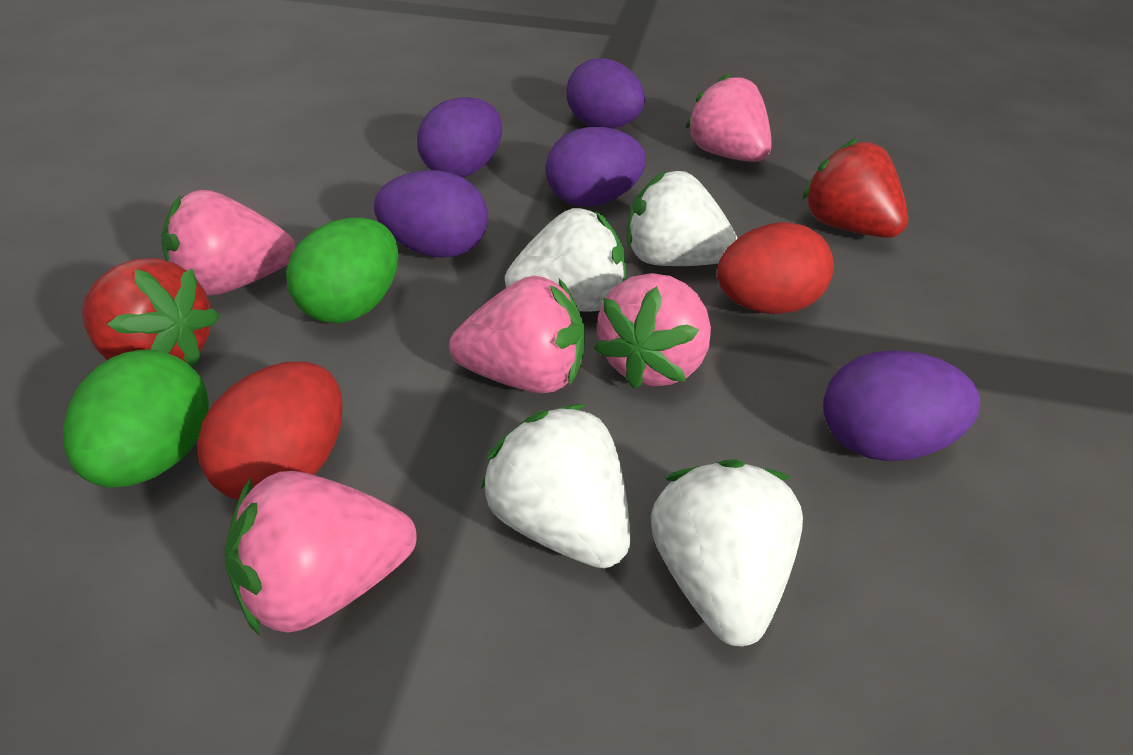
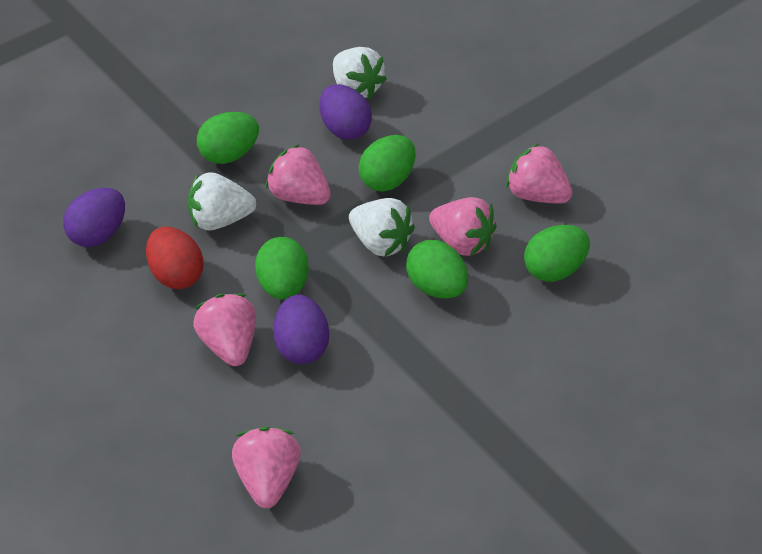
green egg: [63,349,209,488] [286,218,398,323] = 2 -> [197,112,259,164] [255,237,309,300] [359,135,416,192] [406,240,468,299] [524,225,590,282] = 5
purple egg: [374,170,488,258] [417,97,502,177] [546,127,646,207] [566,58,645,129] [823,350,980,461] = 5 -> [63,188,125,247] [273,295,329,364] [319,84,372,140] = 3
red egg: [197,362,343,500] [717,222,834,314] = 2 -> [146,227,204,289] = 1
red strawberry: [82,258,220,366] [802,138,908,238] = 2 -> none = 0
white strawberry: [480,404,631,568] [505,208,626,312] [626,171,738,266] [651,459,803,647] = 4 -> [187,172,256,230] [333,47,387,100] [349,198,415,256] = 3

